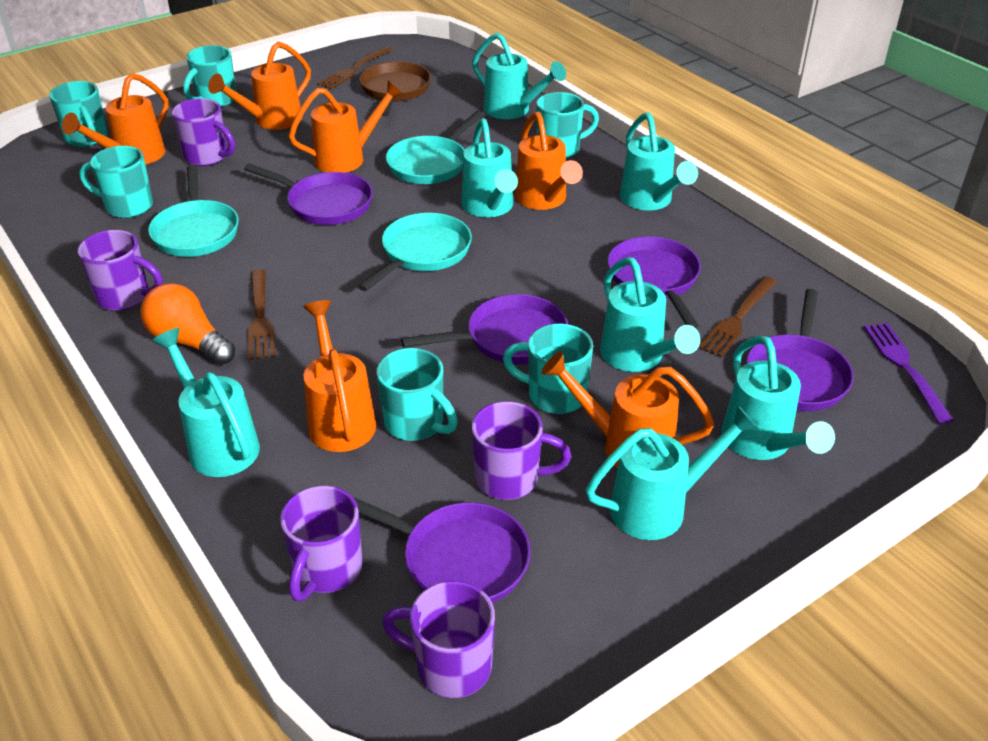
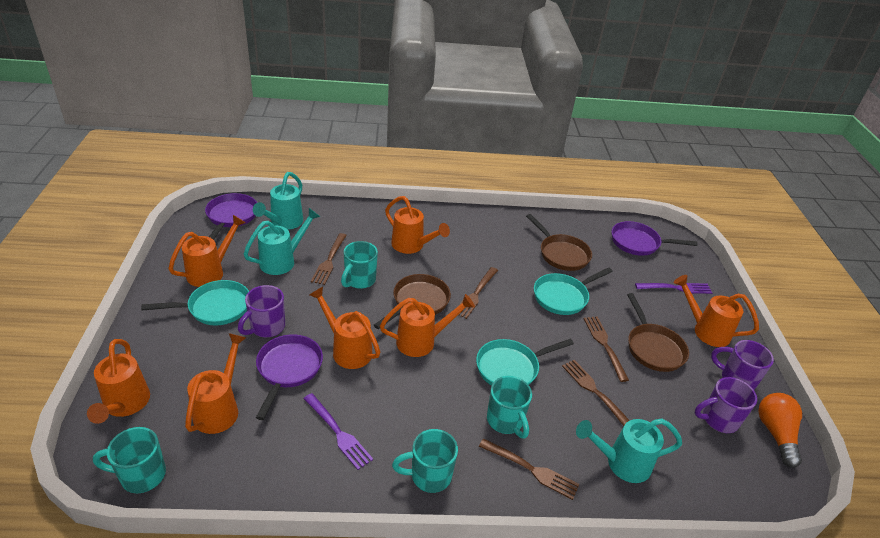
brown fork: [248,269,275,360] [317,47,392,89] [698,276,777,357] = 3 -> [311,233,347,285] [458,267,498,319] [479,438,580,500] [562,360,630,426] [584,316,629,382] = 5
brown pan: [359,62,431,116] = 1 -> [374,274,451,329] [526,214,592,271] [627,293,689,372] = 3
orange watering can: [62,73,169,165] [208,41,311,130] [289,80,403,173] [303,300,376,452] [515,112,583,210] [541,351,714,468] = 6 -> [87,339,150,424] [168,215,246,287] [185,333,246,434] [309,287,380,369] [380,294,475,357] [385,196,450,254] [674,275,759,347] = 7
purple fork: [864,323,953,424] = 1 -> [303,393,373,470] [635,283,712,294] = 2
purple mug: [78,230,163,311] [172,98,235,166] [280,486,362,602] [382,581,495,698] [472,401,571,500] = 5 -> [238,285,285,337] [695,377,757,433] [711,340,774,390] = 3
purple pan: [244,163,373,225] [353,497,531,603] [401,294,568,365] [608,236,701,328] [746,289,854,411] = 5 -> [205,193,257,240] [256,334,323,420] [611,221,698,256] = 3
turquoise mug: [49,81,108,147] [79,146,153,218] [183,45,236,107] [376,348,458,441] [503,324,593,414] [536,92,599,158] = 6 -> [93,427,166,493] [341,241,378,289] [392,429,458,493] [487,376,532,439] = 4
turquoise watering can: [152,328,260,477] [461,118,518,217] [472,33,566,119] [586,406,759,540] [600,258,700,372] [620,112,698,210] [721,336,835,460] = 7 -> [244,208,320,275] [253,172,303,230] [576,418,682,483] = 3

